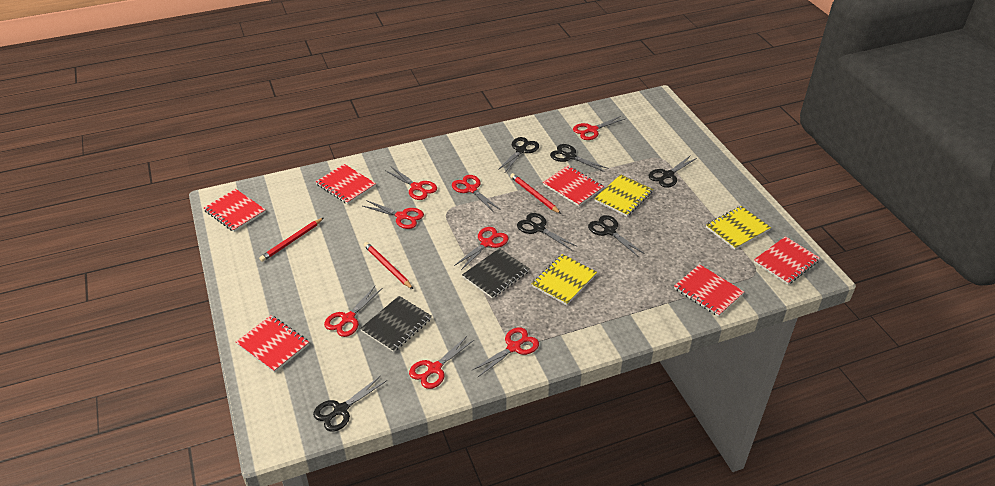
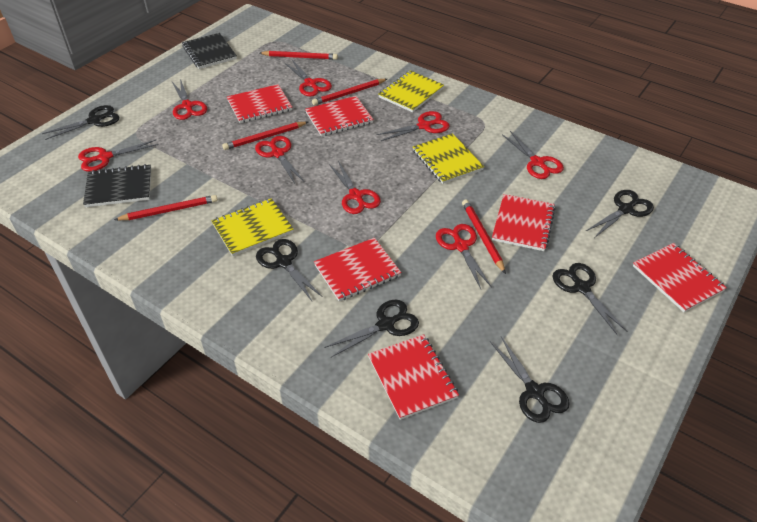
red pencil: [259,218,323,262] [364,242,413,289] [510,173,561,214] = 3 -> [114,195,218,220] [222,122,308,150] [260,51,338,60] [312,79,387,105] [462,200,506,274] = 5

